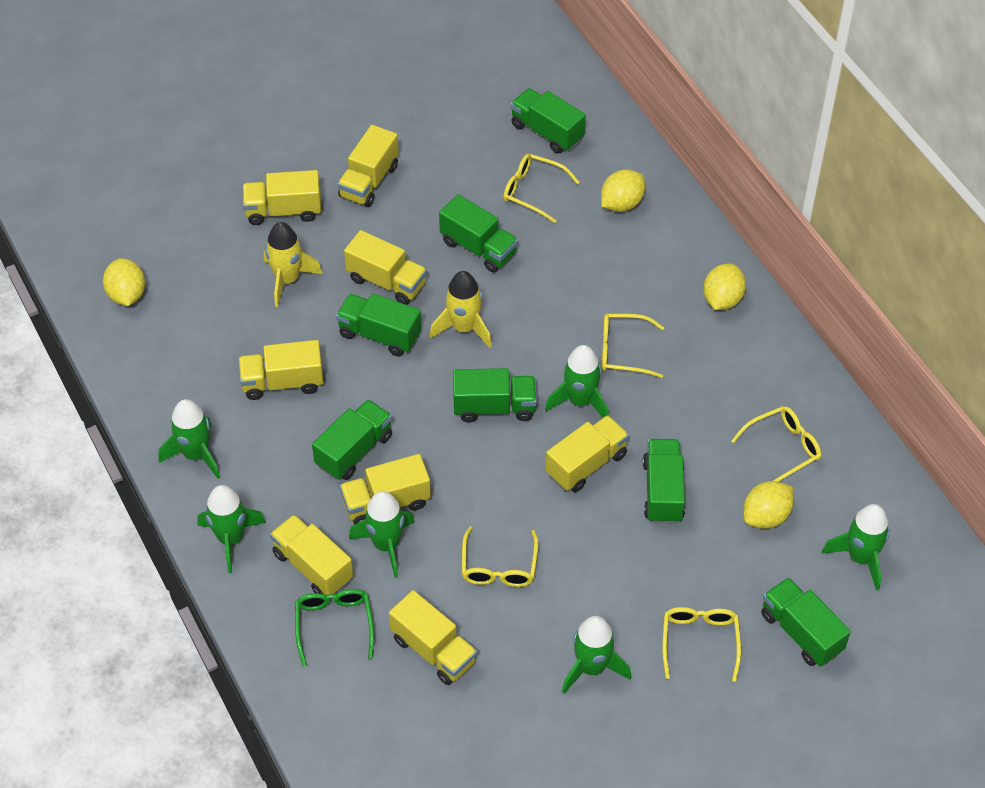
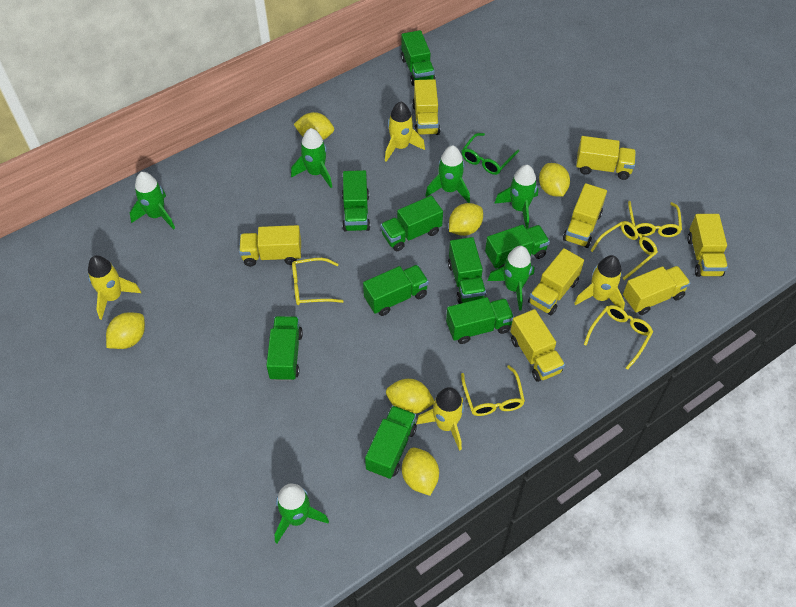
green truck: [312,399,392,480] [336,293,422,356] [439,194,518,273] [453,368,537,422] [511,88,586,154] [643,439,685,524] [761,577,851,667] = 7 -> [266,316,303,381] [342,170,370,232] [363,265,429,316] [365,405,417,479] [381,196,443,251] [401,30,435,86] [446,297,514,344] [448,237,486,304] [485,225,550,268] = 9
yellow lemon: [103,258,145,306] [601,170,645,212] [703,264,746,310] [743,481,794,529] = 4 -> [106,312,145,349] [294,112,334,140] [386,379,435,414] [402,448,439,496] [449,203,483,236] [539,163,570,197] = 6
yellow rocket: [264,222,323,307] [430,271,492,348] = 2 -> [88,255,141,320] [385,102,425,162] [416,387,464,451] [574,255,625,310] = 4

